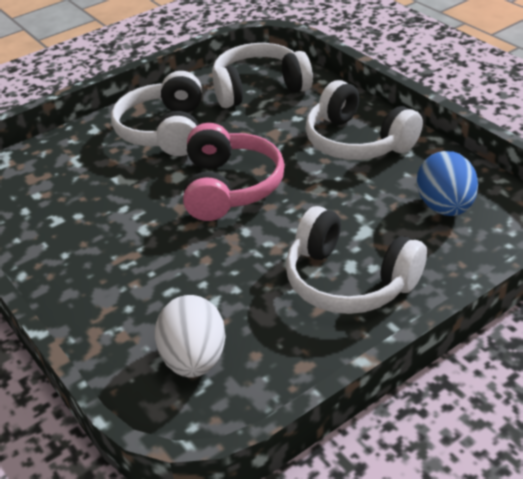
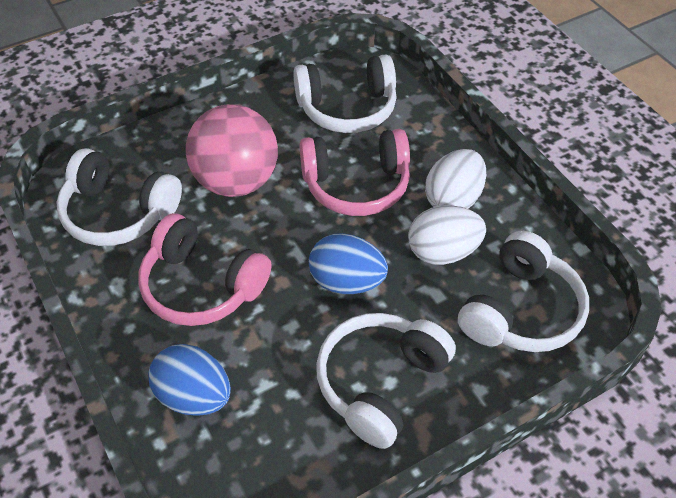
blue egg: [417,151,478,216] = 1 -> [148,344,231,416] [309,233,388,294] = 2
pink ball: none = 0 -> [186,104,278,197] = 1
pink headphones: [183,123,285,221] = 1 -> [138,213,271,326] [300,129,410,216] = 2
white egg: [155,295,226,378] = 1 -> [408,205,486,265] [425,149,486,209] = 2

